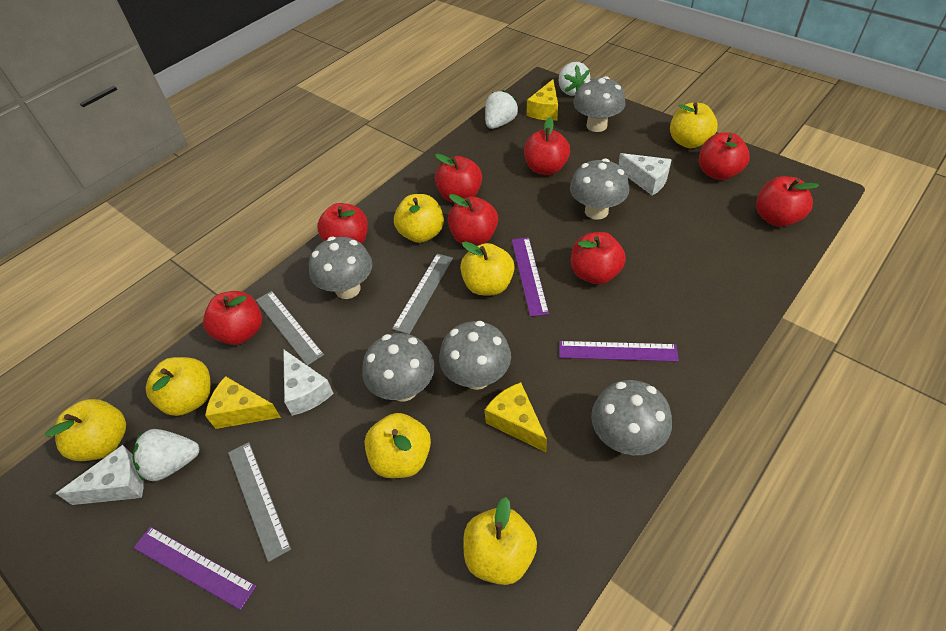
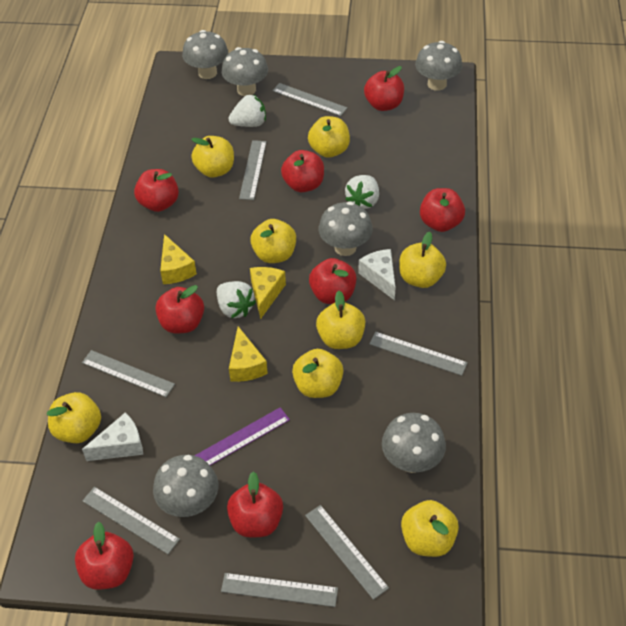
grey ruler: [228,442,291,562] [256,291,324,366] [392,254,453,334] = 3 -> [82,350,175,397] [82,487,180,554] [221,573,338,607] [239,140,266,200] [272,83,347,116] [305,505,389,600] [369,332,468,376] = 7
purple ruler: [134,527,256,610] [512,237,549,317] [559,341,679,362] = 3 -> [194,407,290,466] = 1
white cheese: [56,445,144,505] [283,349,334,416] [618,153,672,196] = 3 -> [82,413,143,461] [358,249,396,300] = 2
yellow apple: [45,399,126,461] [146,357,210,416] [364,413,431,478] [394,194,444,243] [460,241,515,295] [463,497,537,585] [670,102,718,149] = 7 -> [47,392,101,443] [191,136,234,178] [250,219,296,263] [292,349,344,398] [308,116,350,158] [316,291,365,349] [399,232,446,288] [401,500,459,557] = 8

